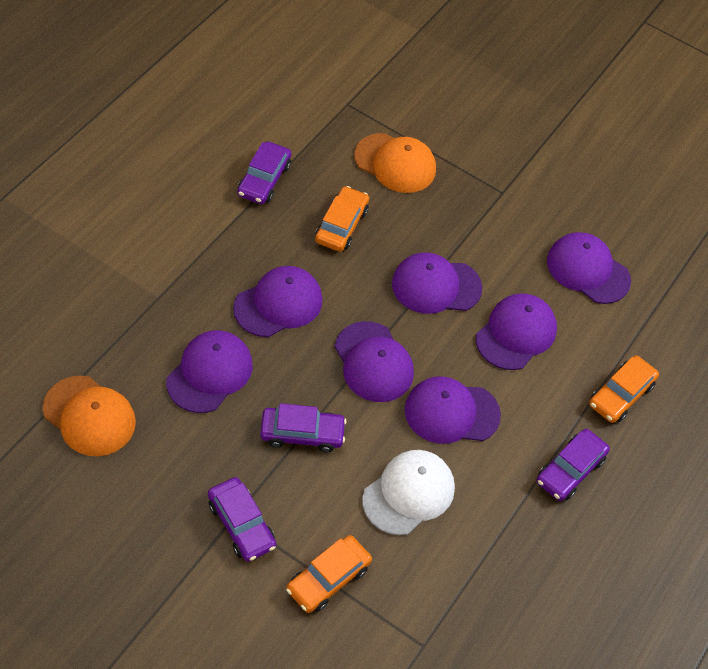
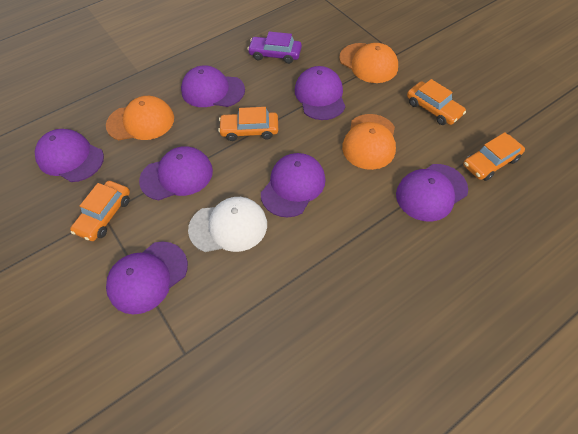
orange cap: [42,376,136,456] [354,133,436,193] = 2 -> [106,96,174,140] [339,43,398,83] [342,114,396,170] = 3
orange car: [286,535,372,613] [315,186,369,252] [589,356,659,423] = 3 -> [70,181,130,241] [218,107,278,141] [407,79,466,125] [463,132,525,181] = 4
purple car: [208,477,276,562] [237,141,292,204] [260,403,347,452] [536,429,610,501] = 4 -> [247,32,302,64] = 1

